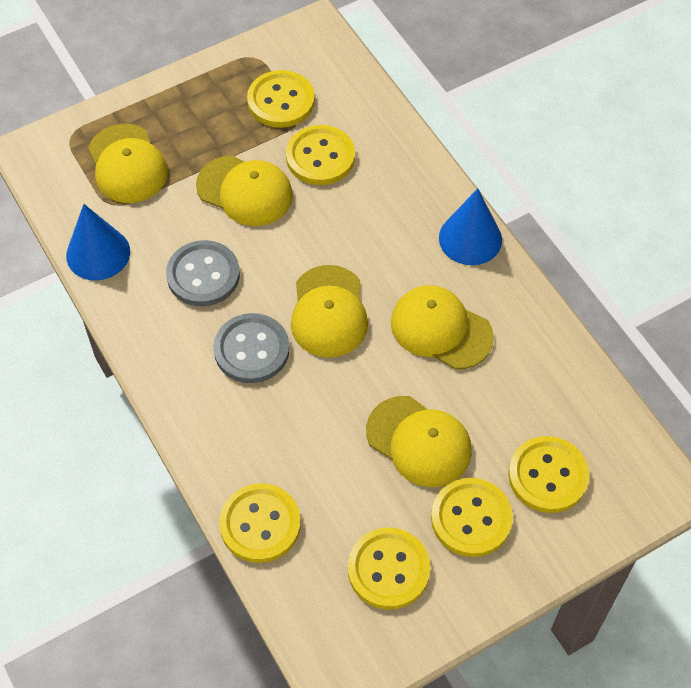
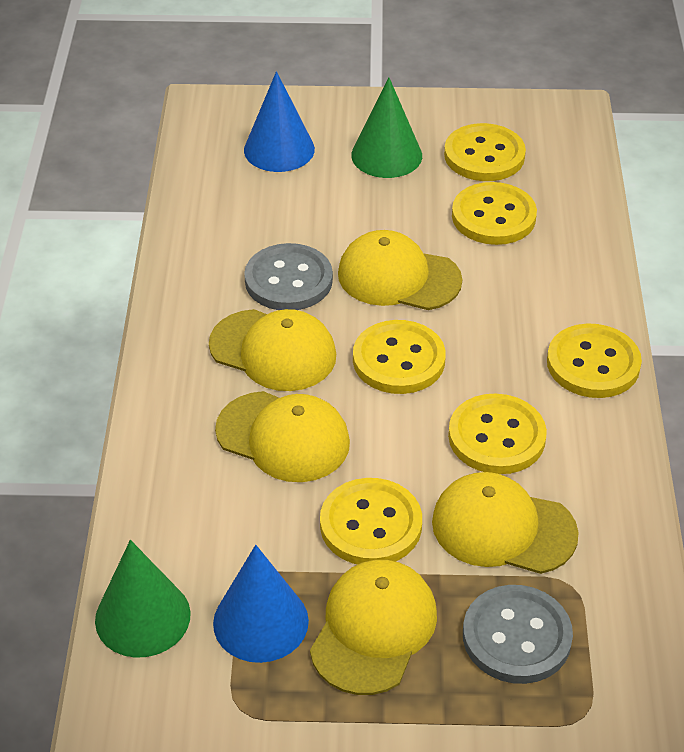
green cone: none = 0 -> [95,540,191,658] [351,77,422,178] = 2

